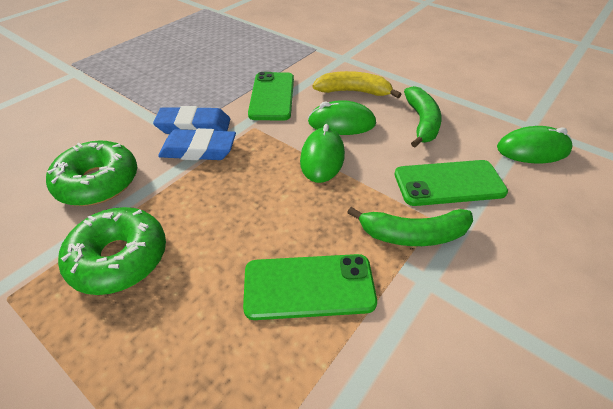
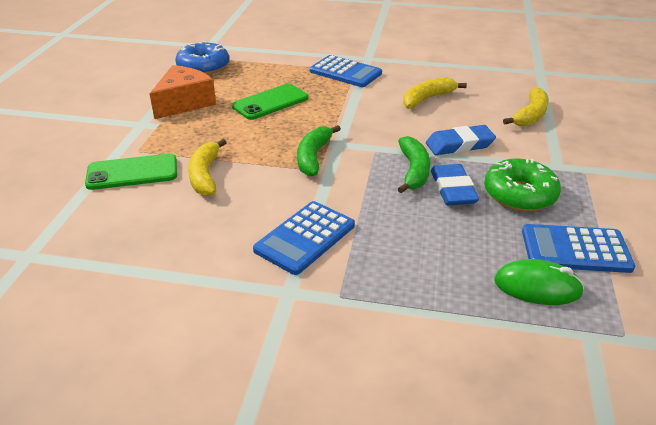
blue calculator: none = 0 -> [253,201,355,275] [310,55,382,87] [522,224,635,273] = 3
blue donut: none = 0 -> [175,41,229,75] = 1
green donut: [46,140,137,206] [58,207,166,295] = 2 -> [484,158,561,211] = 1
green mouse: [300,124,345,183] [308,100,376,135] [497,126,573,163] = 3 -> [494,259,584,305] = 1
green phone: [243,254,377,320] [248,72,294,121] [394,160,508,206] = 3 -> [85,154,177,190] [232,84,309,120] = 2
orange cheese: none = 0 -> [150,65,216,119] = 1
yellow banana: [313,71,401,98] = 1 -> [188,139,227,196] [403,77,467,109] [503,87,549,126] = 3

